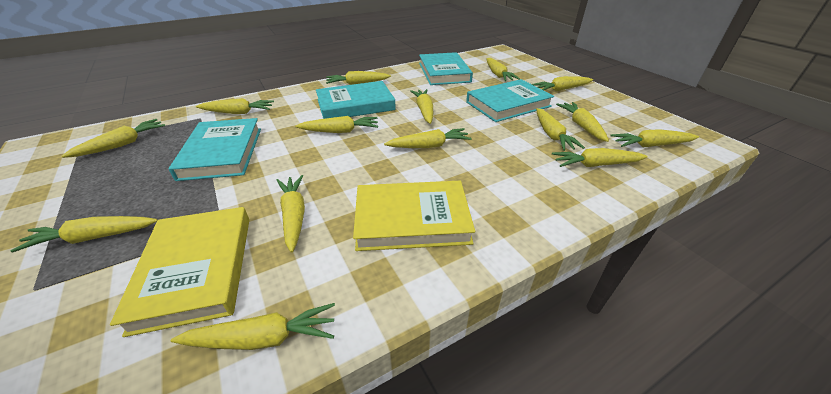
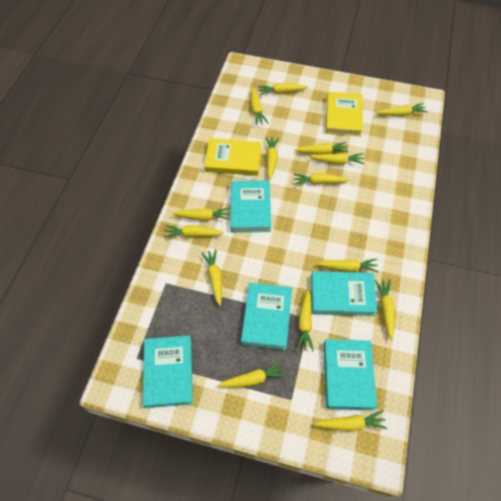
turquoise book: [168,118,261,181] [316,81,396,119] [419,52,473,85] [466,79,554,122] = 4 -> [143,335,193,408] [231,181,271,232] [241,283,292,350] [311,271,377,316] [324,339,377,410] = 5

